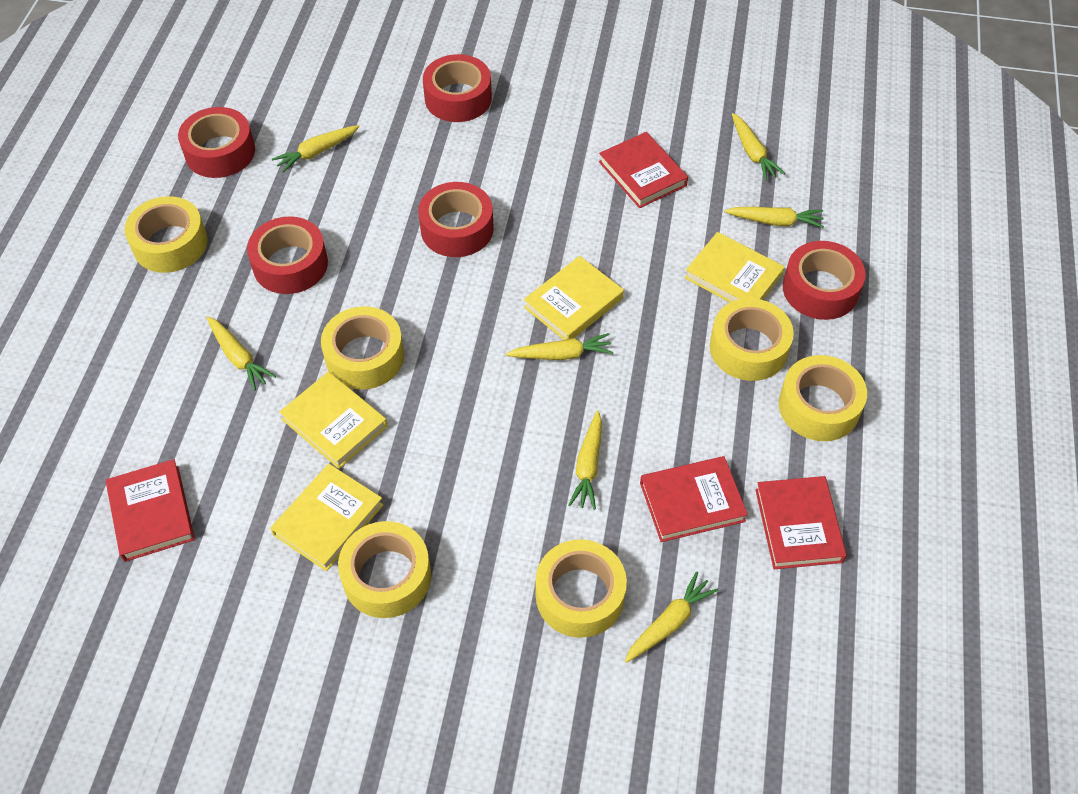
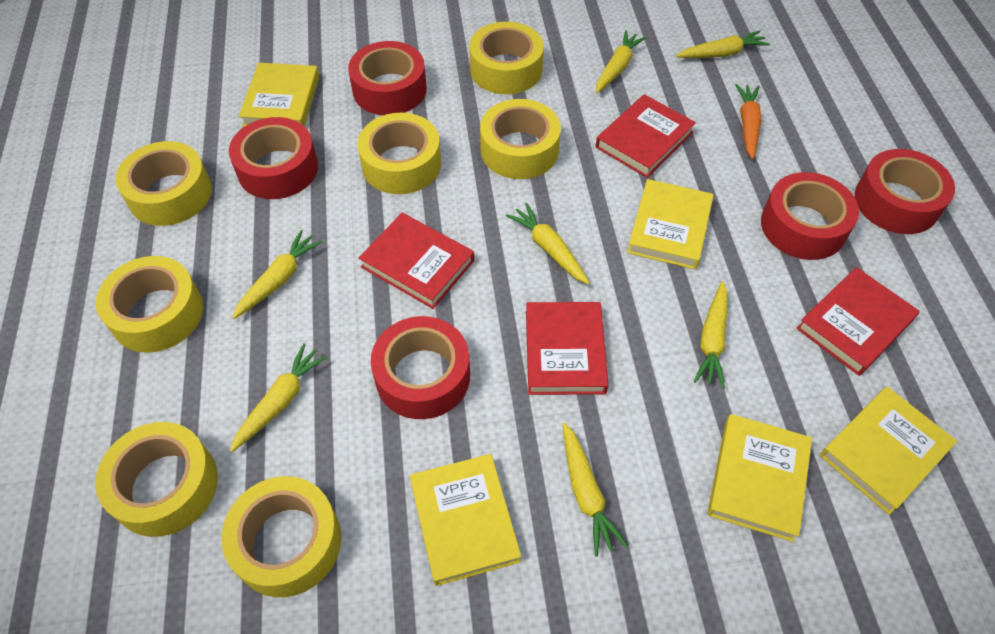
orange carrot: none = 0 -> [735,84,761,159] = 1
yellow book: [270,464,384,571] [279,371,388,469] [524,256,624,340] [685,232,785,303] = 4 -> [239,63,319,127] [410,454,521,586] [627,179,714,269] [707,414,812,542] [820,387,957,515] = 5
yellow tape: [124,196,208,273] [321,306,404,389] [338,521,431,618] [536,539,627,638] [710,298,794,381] [779,355,867,441] = 6 -> [95,422,218,537] [96,256,203,353] [115,141,212,226] [221,476,341,597] [358,113,441,194] [469,22,544,94] [480,99,561,179] = 7

